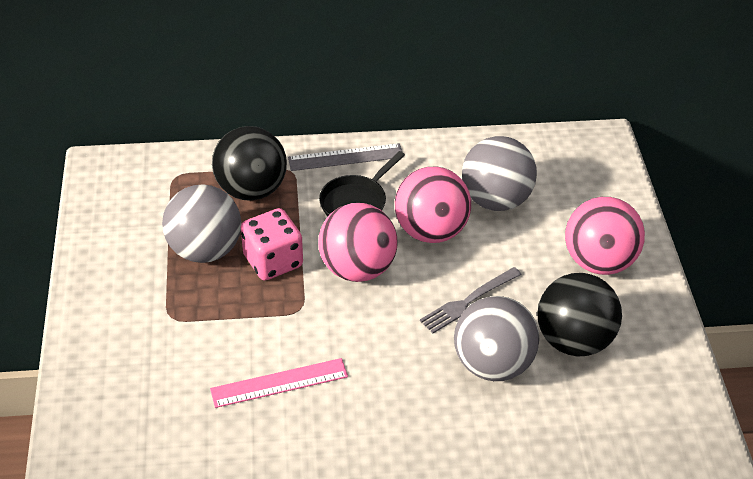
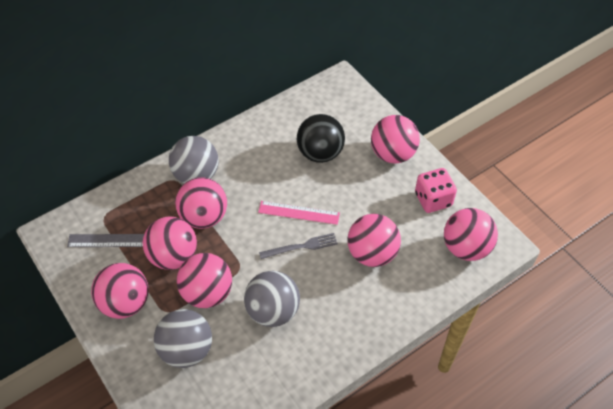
black ball: [212,126,287,201] [537,273,622,356] = 2 -> [297,114,345,163] = 1
black pan: [319,151,405,216] = 1 -> none = 0
pink ball: [318,203,398,282] [395,166,471,243] [565,197,645,275] = 3 -> [91,263,149,319] [143,217,197,270] [175,177,227,229] [177,253,232,308] [347,214,401,267] [371,115,420,164] [444,208,498,261] = 7

